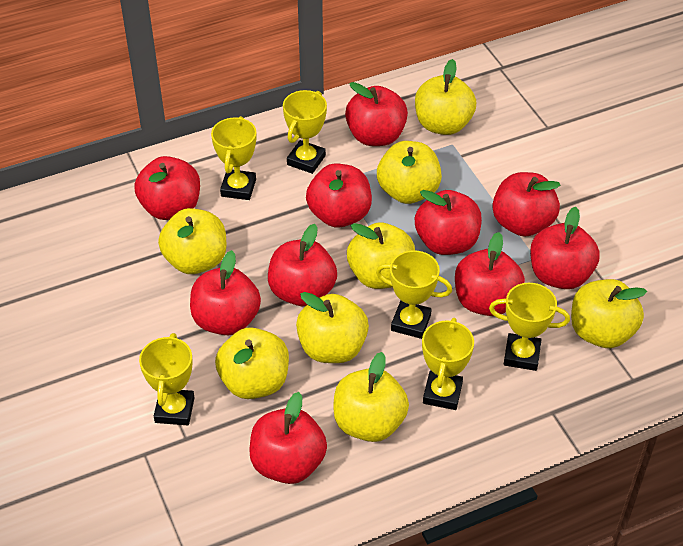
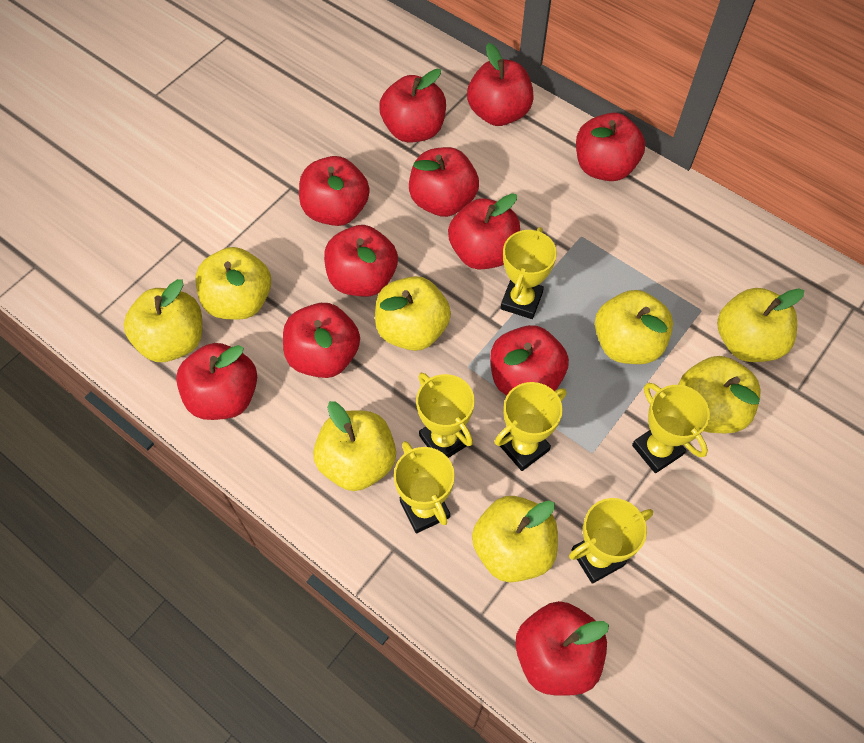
red apple: [134,156,200,220] [190,250,261,336] [249,392,327,484] [268,224,337,306] [306,163,372,228] [345,82,408,146] [415,190,482,255] [455,232,525,316] [492,172,560,237] [530,207,600,289] = 10 -> [176,343,257,420] [283,303,360,378] [299,156,370,226] [324,225,398,297] [379,69,446,142] [409,147,479,217] [448,193,520,270] [467,43,534,126] [490,325,569,396] [515,601,609,696] [576,113,645,181] = 11

